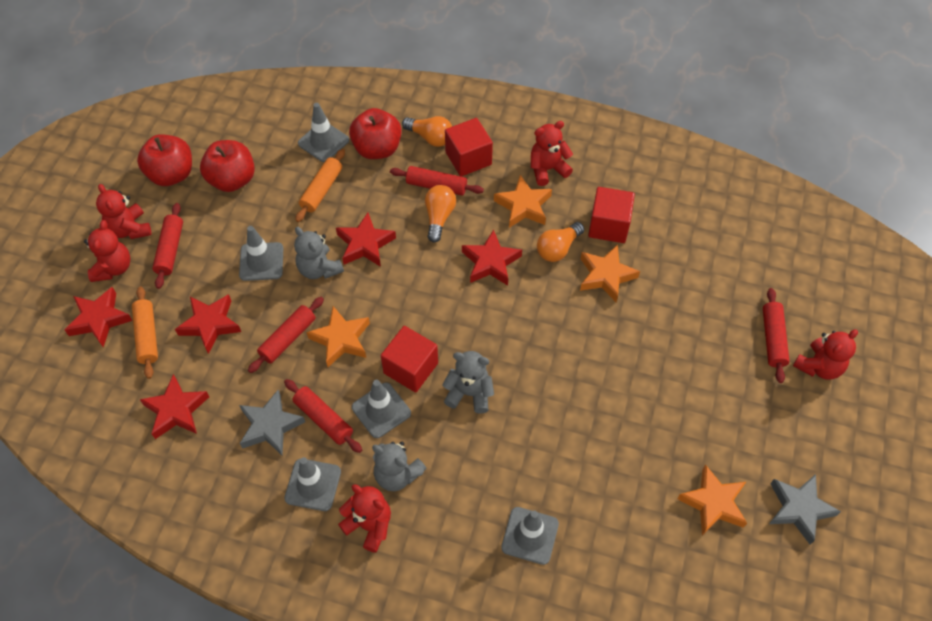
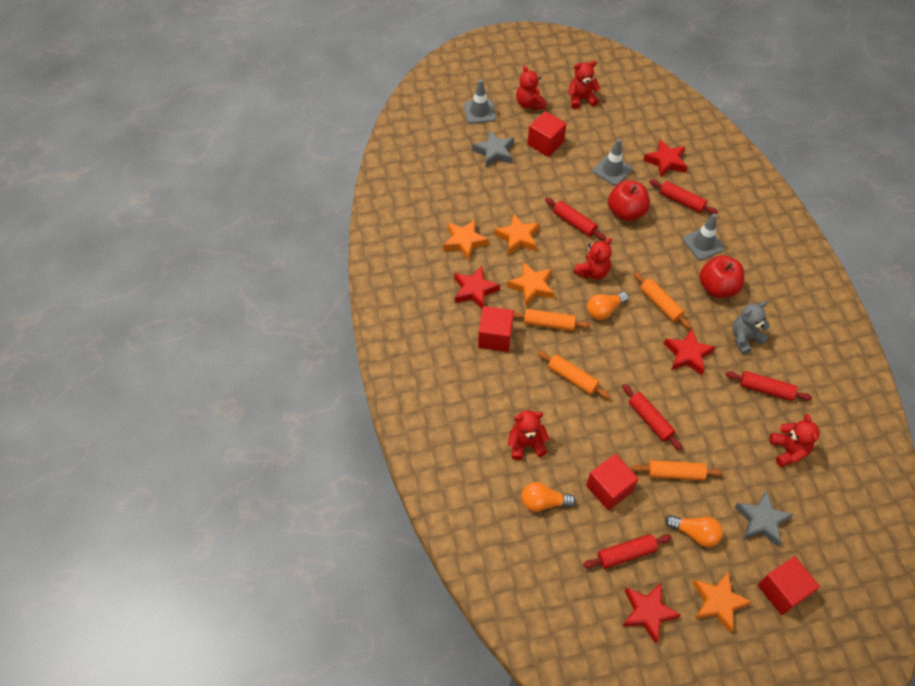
grey teddy bear: [294,227,344,279] [372,442,427,491] [442,351,494,414] = 3 -> [732,301,770,354] = 1
grey traffic cone: [239,226,283,281] [284,457,341,511] [298,103,349,162] [352,380,411,438] [501,507,559,565] = 5 -> [464,79,496,124] [593,139,632,186] [683,213,725,260] = 3
orange rolling pin: [132,286,158,379] [295,149,345,222] = 2 -> [513,309,591,331] [538,351,610,399] [632,460,723,480] [634,272,691,329] = 4
red apple: [137,134,192,186] [200,140,255,192] [349,108,402,159] = 3 -> [608,180,650,221] [699,255,745,298] = 2
red cube: [381,326,438,393] [445,118,493,176] [588,187,635,243] = 3 -> [478,306,514,352] [527,111,567,157] [586,454,638,510] [758,556,820,615] = 4
red star: [65,287,132,347] [139,374,209,439] [175,294,241,354] [336,212,396,267] [462,229,522,286] = 5 -> [454,266,500,309] [622,583,681,644] [643,140,687,178] [664,328,716,375] = 4

